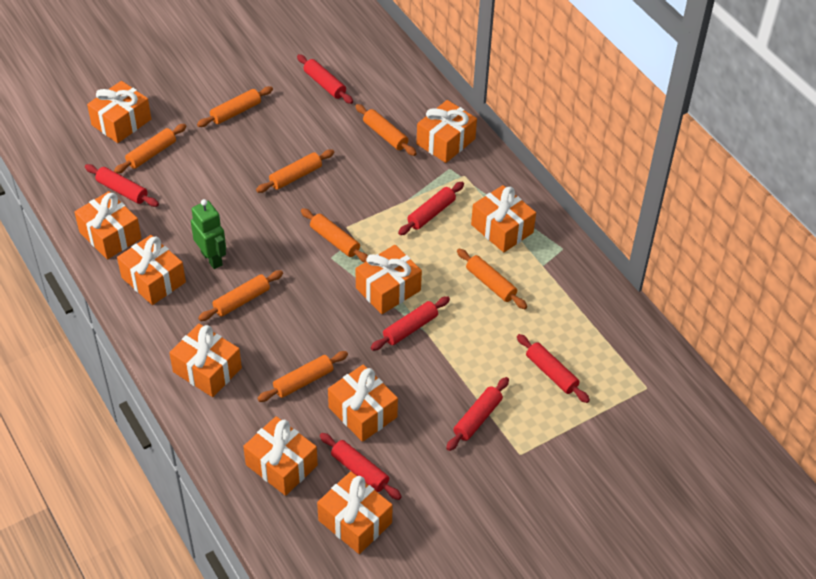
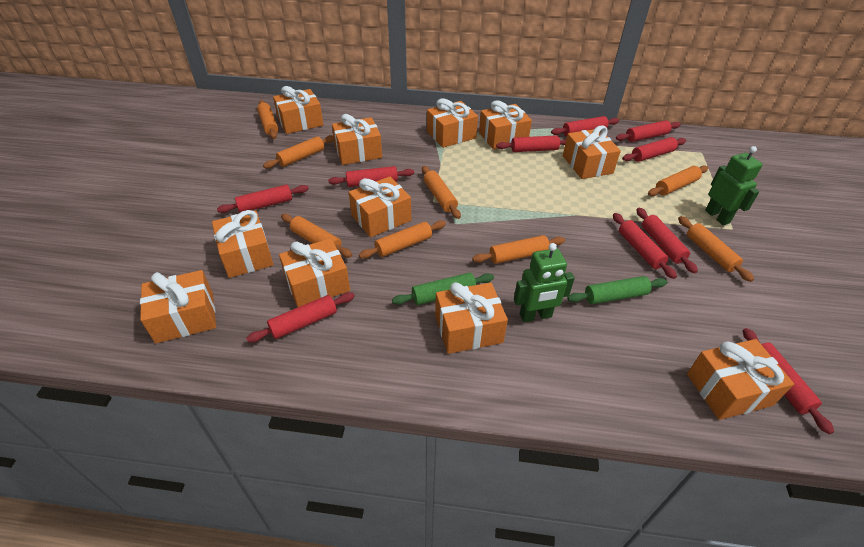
green robot: [191,199,226,269] = 1 -> [514,243,575,322] [705,146,763,225] = 2
green rolling pin: none = 0 -> [392,273,494,305] [567,276,667,304] = 2
orange gift: [74,191,141,259] [87,81,151,143] [117,235,186,305] [169,324,242,397] [243,416,318,496] [317,471,393,554] [328,365,398,442] [356,245,422,314] [416,100,477,163] [471,185,536,252] = 10 -> [140,270,216,343] [212,210,274,278] [273,86,323,134] [279,238,350,308] [332,114,382,165] [349,177,411,237] [427,99,478,148] [435,282,508,354] [479,100,532,150] [563,125,621,179] [687,339,794,420] = 11
red rolling pin: [85,164,159,207] [297,54,353,104] [320,433,402,500] [371,296,450,351] [398,182,464,235] [446,377,509,451] [517,334,590,403] = 7 -> [217,184,309,213] [246,292,355,343] [328,166,414,187] [496,135,566,152] [551,116,619,136] [613,213,677,279] [616,120,681,142] [622,137,686,162] [636,208,698,273] [743,328,834,434] = 10

